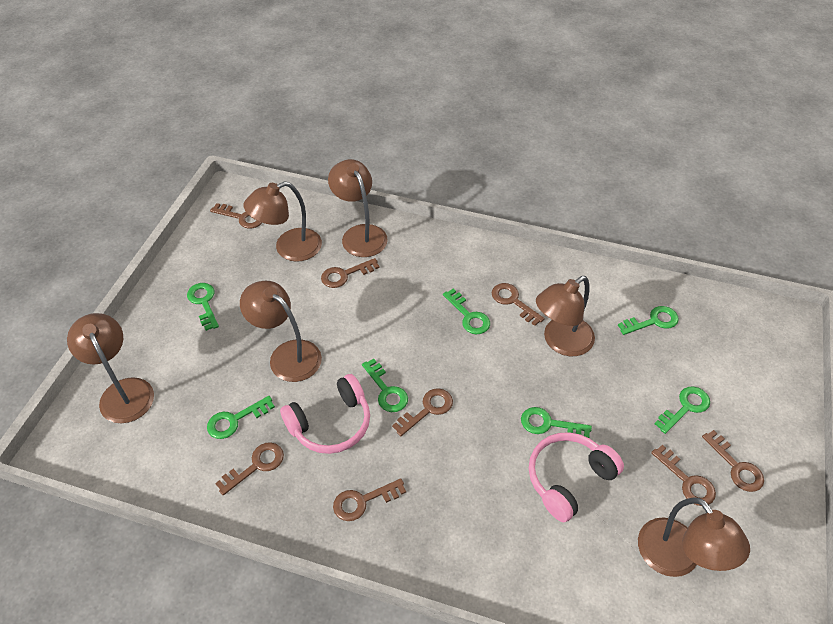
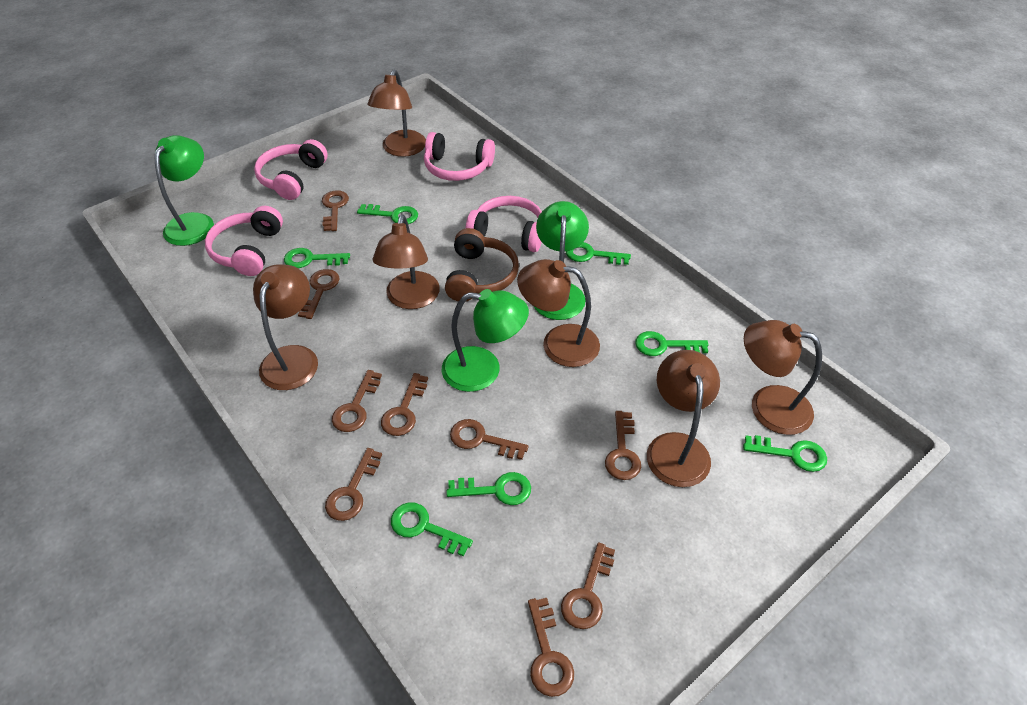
brown headphones: none = 0 -> [445,228,519,301] = 1
brown key: [210,203,262,229] [215,442,284,495] [321,258,380,288] [333,478,406,521] [392,388,453,436] [492,283,545,326] [651,445,716,506] [702,430,764,492] = 8 -> [298,269,340,319] [322,190,349,231] [325,448,382,521] [332,370,382,432] [381,373,428,436] [450,419,529,460] [528,598,574,697] [561,542,615,629] [605,411,641,480] = 9
green lamp: none = 0 -> [155,135,214,246] [442,289,529,392] [534,201,589,320] = 3
pink headphones: [280,374,370,454] [529,432,624,522] = 2 -> [205,206,283,276] [254,139,328,200] [424,132,495,181] [465,196,542,252] = 4

